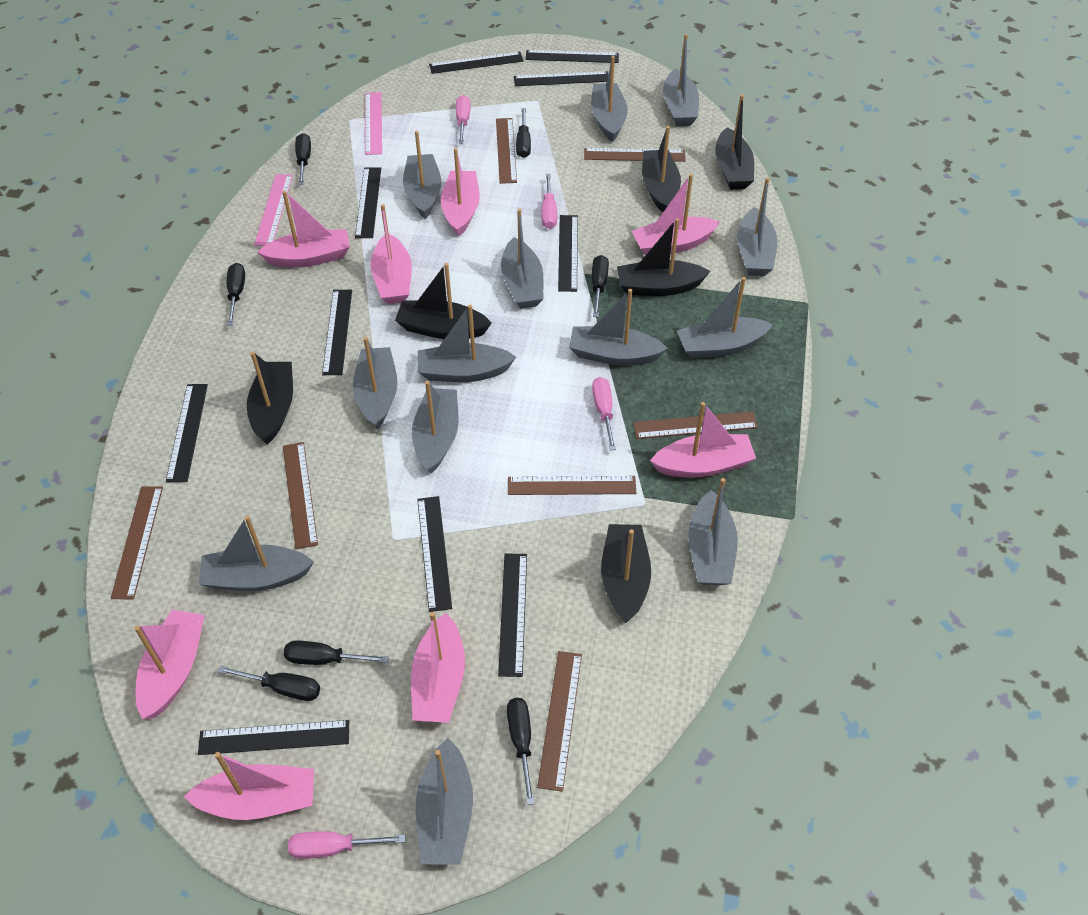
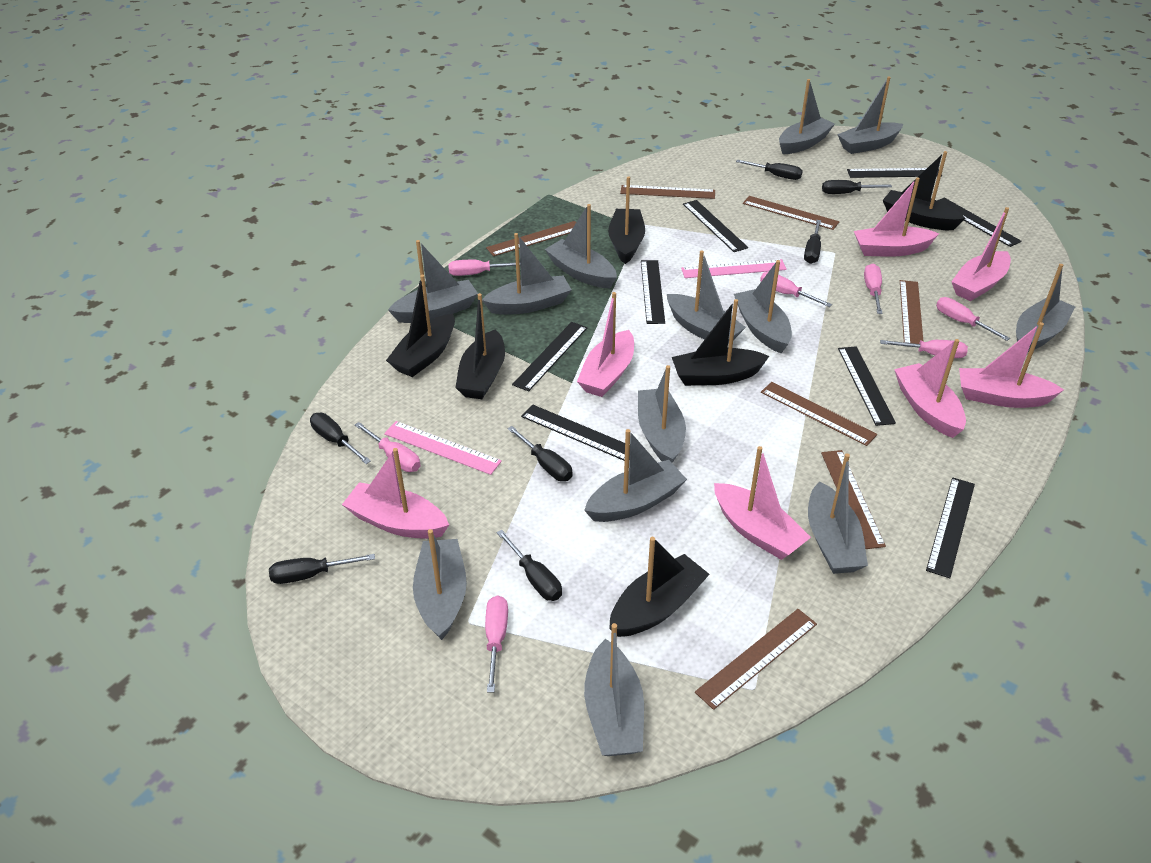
black ruler: [166,384,208,482] [198,720,349,755] [322,290,352,375] [355,167,381,238] [417,496,452,612] [429,52,524,74] [498,553,527,677] [514,71,608,86] [526,50,619,63] [558,215,578,292] = 10 -> [512,322,587,391] [521,404,630,461] [641,260,665,324] [683,200,748,252] [838,346,896,426] [847,168,942,178] [926,477,975,578] [937,198,1021,247] = 8
pink boat: [134,609,205,719] [184,752,314,820] [258,191,350,268] [371,204,412,304] [411,612,465,723] [441,148,480,237] [632,174,720,256] [650,402,756,478] = 8 -> [342,448,449,539] [577,292,634,397] [714,446,811,560] [854,177,939,257] [894,339,966,438] [951,207,1011,301] [959,322,1064,408] = 7
pink screwdriver: [288,831,405,859] [456,95,471,144] [542,174,557,229] [592,377,616,450] = 4 -> [355,422,421,472] [448,260,521,276] [485,595,508,693] [760,272,832,307] [864,264,883,314] [880,340,968,358] [936,297,1010,341] = 7

